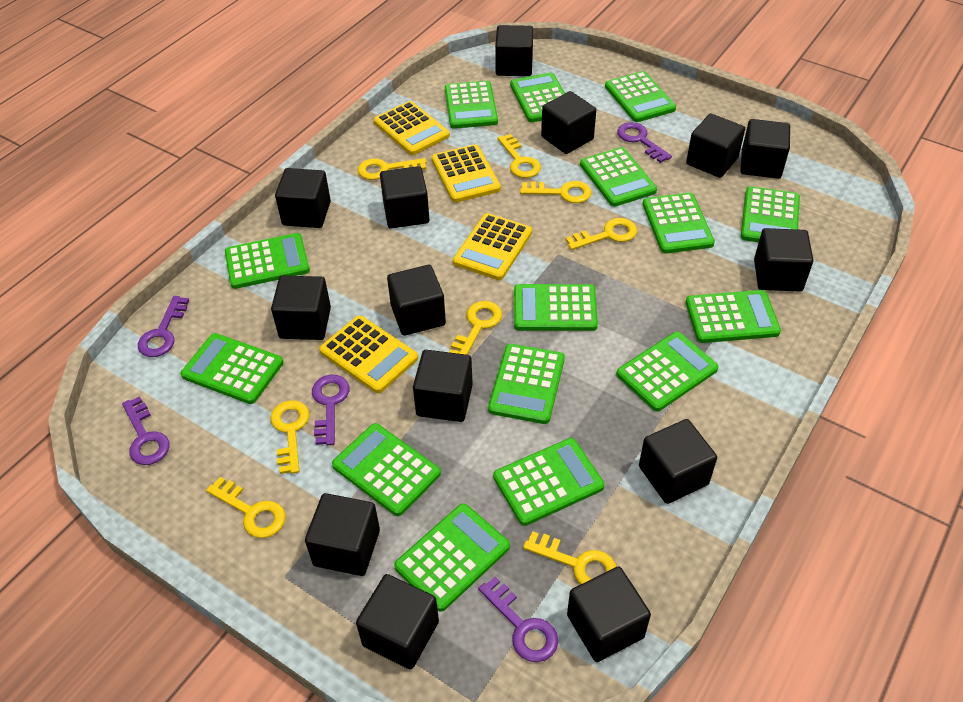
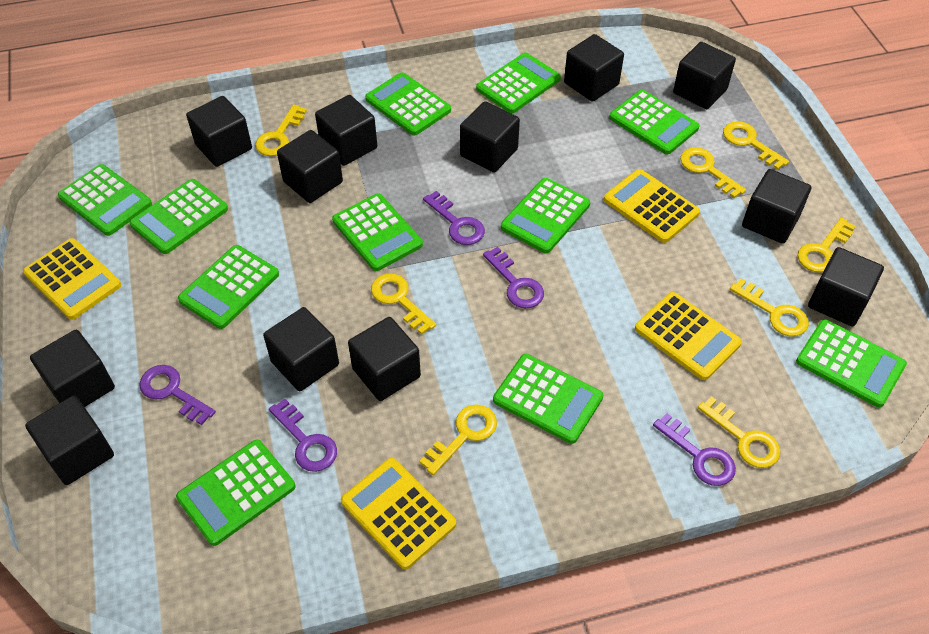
black cube: [271,275,331,340] [275,168,331,228] [305,493,380,576] [356,574,439,670] [380,166,429,229] [387,265,446,336] [413,350,473,422] [495,25,533,76] [541,91,596,154] [567,566,651,662] [639,419,717,504] [686,113,745,178] [740,119,790,179] [754,228,813,292] = 14 -> [25,395,114,485] [30,330,115,407] [186,96,252,167] [263,307,339,391] [277,130,343,203] [315,95,377,166] [348,317,421,401] [460,101,520,172] [564,34,624,102] [673,42,736,109] [742,169,811,244] [808,247,884,327] = 12
green calculator: [181,333,283,404] [225,233,310,289] [332,423,441,516] [394,503,510,612] [445,81,498,129] [488,344,565,424] [493,438,605,526] [510,73,565,122] [514,284,598,331] [580,147,657,207] [605,71,676,122] [616,331,719,412] [643,193,715,254] [686,290,781,343] [741,186,800,243] = 15 -> [58,164,152,236] [129,179,228,254] [176,439,296,546] [178,245,279,329] [332,193,423,271] [365,72,451,136] [476,53,561,113] [493,354,603,444] [501,178,590,253] [609,90,700,155] [796,319,907,408] = 11

